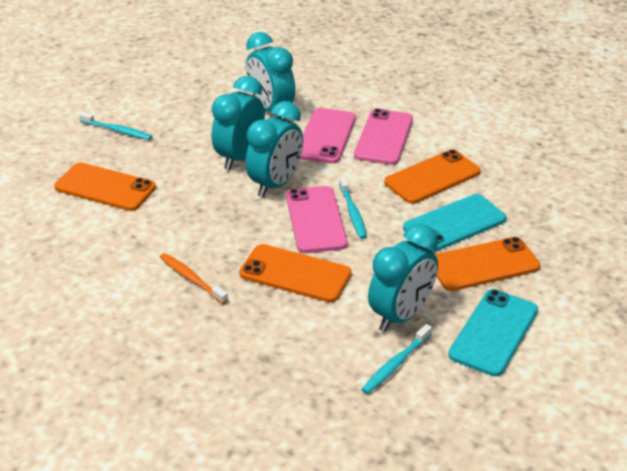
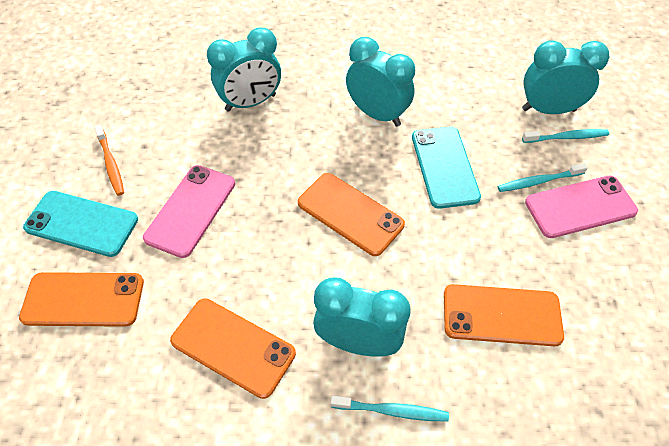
pink phone: [286,186,348,253] [300,108,356,164] [354,108,413,165] = 3 -> [143,165,235,258] [525,176,638,238] = 2

